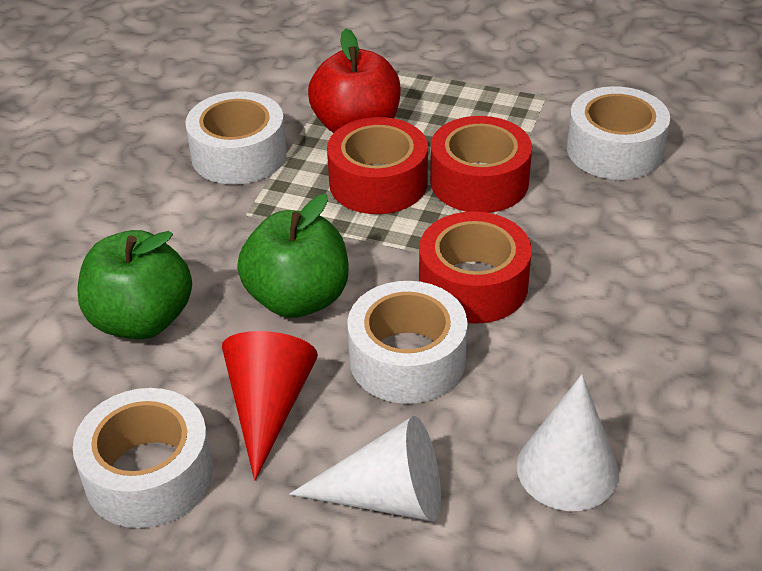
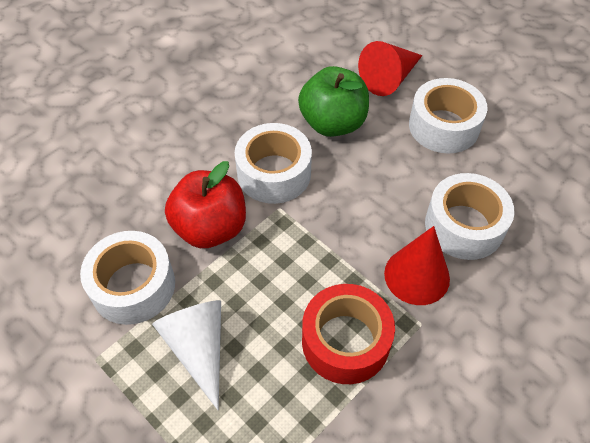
green apple: [77,230,192,339] [237,194,349,318] = 2 -> [298,66,369,137] = 1
red cone: [222,331,318,480] = 1 -> [358,41,422,96] [384,226,450,305] = 2
red tape: [327,117,428,214] [419,211,532,324] [430,116,532,213] = 3 -> [302,284,395,384] = 1
white cone: [289,416,441,522] [517,374,619,511] = 2 -> [152,300,221,410] = 1

